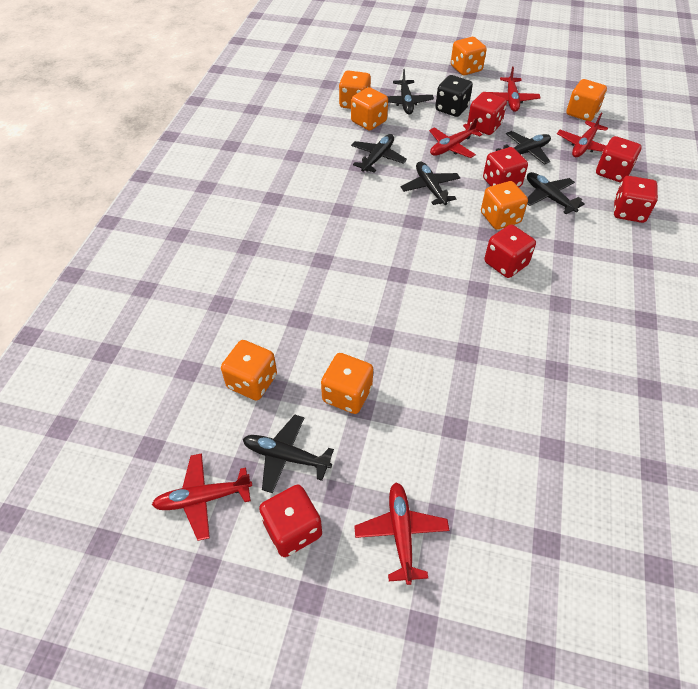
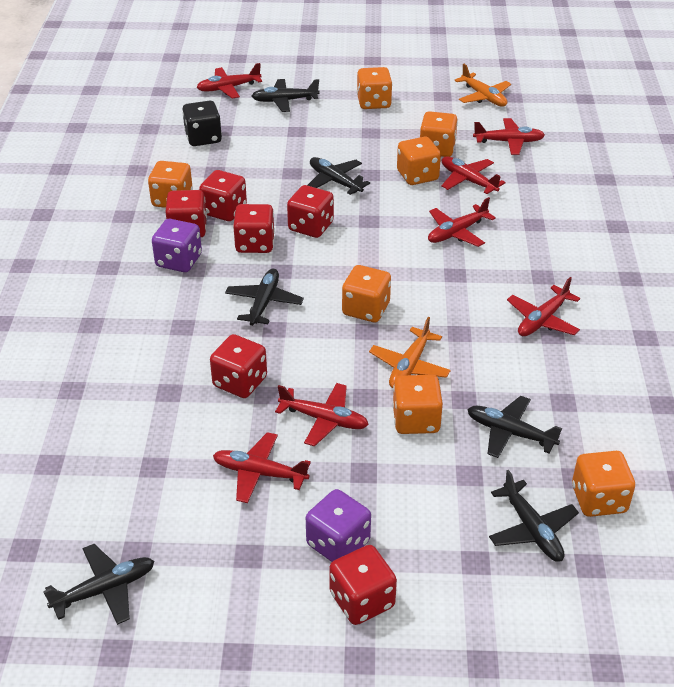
orange plane: none = 0 -> [369,317,451,388] [455,64,511,107] = 2
purple dice: none = 0 -> [152,219,202,272] [306,489,371,562] = 2
red plane: [152,453,252,541] [354,482,449,585] [429,117,482,158] [488,66,541,112] [557,112,608,157] = 5 -> [196,63,262,99] [213,432,311,503] [275,383,369,446] [428,197,496,247] [441,156,506,194] [473,118,545,155] [507,277,580,336] = 7

